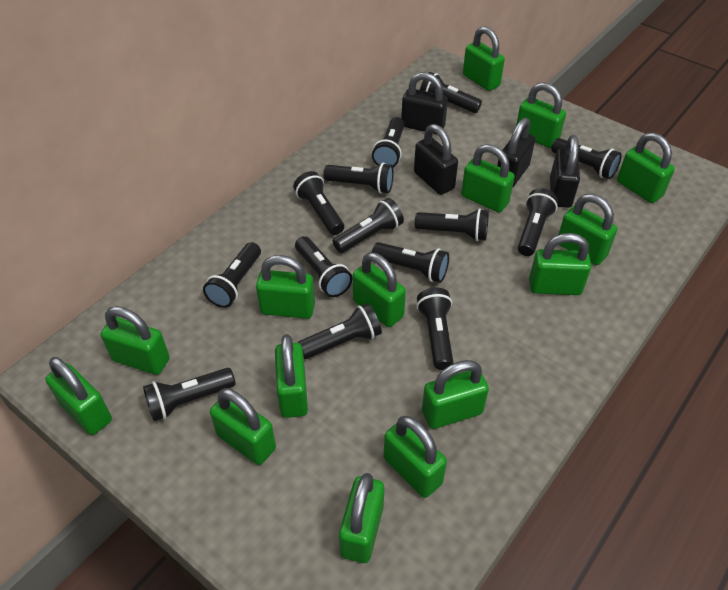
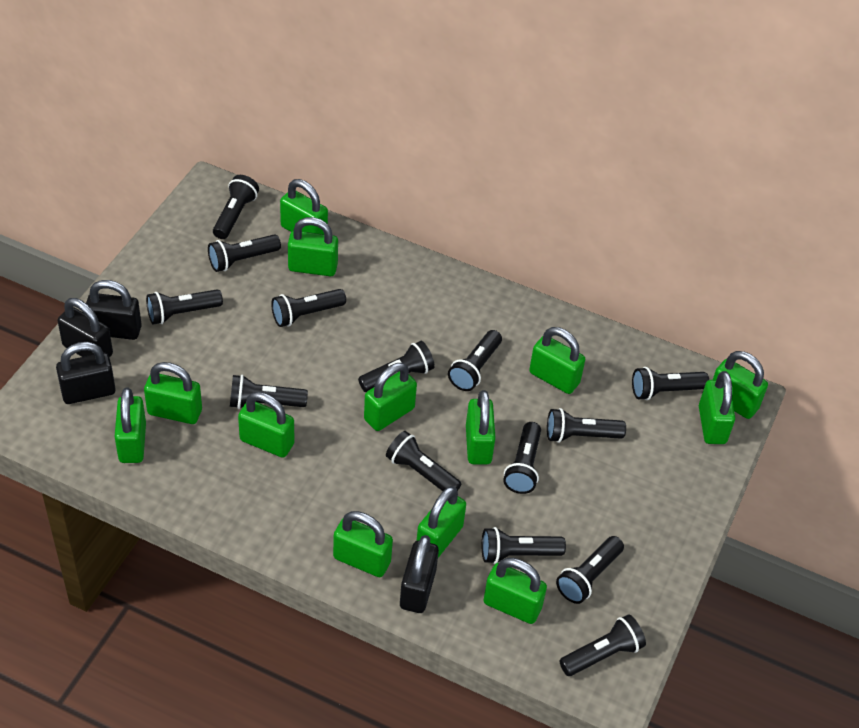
green padlock: [45,357,112,435] [101,306,170,375] [210,388,276,465] [256,255,315,319] [275,334,308,418] [339,473,384,563] [353,252,406,327] [384,416,447,498] [422,360,489,429] [461,144,515,212] [463,26,505,91] [516,82,566,148] [529,233,591,295] [558,194,617,265] [617,133,675,203] = 15 -> [114,387,146,463] [144,362,202,424] [238,392,295,458] [280,179,328,234] [288,217,338,276] [333,511,393,577] [364,363,417,431] [417,486,466,558] [466,390,496,465] [483,558,547,624] [529,327,585,394] [699,371,735,444] [713,351,768,419] = 13

